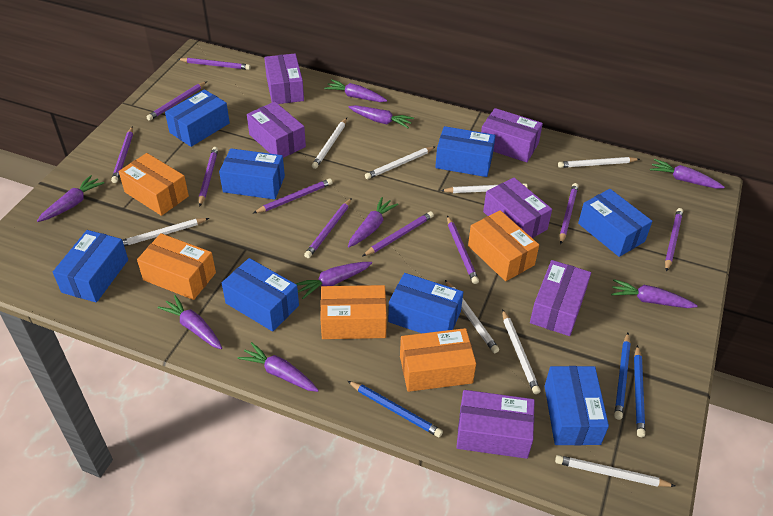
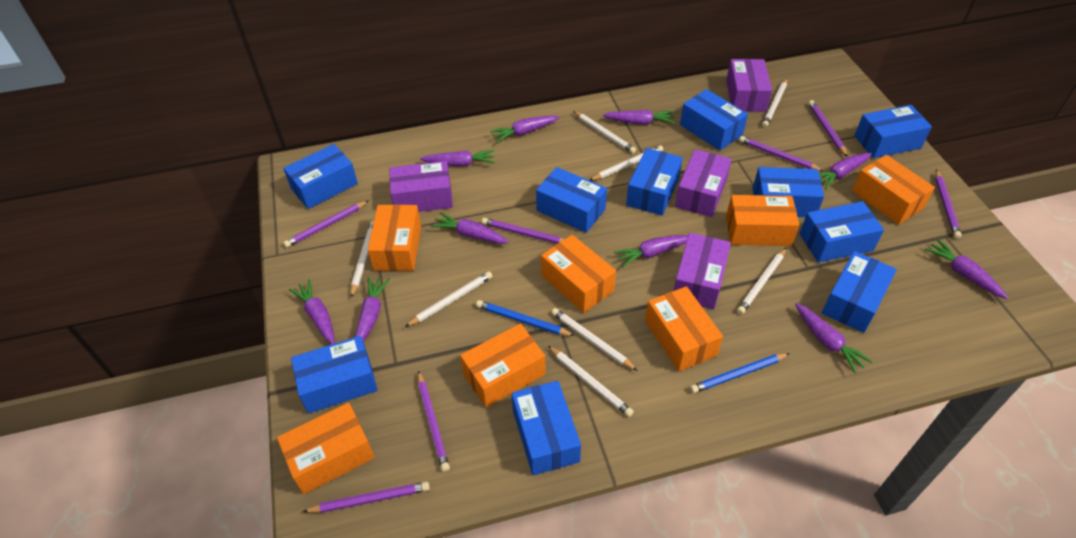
blue box: [53,230,128,303] [165,89,230,147] [219,148,285,200] [222,258,299,331] [388,273,463,333] [435,126,496,177] [545,366,609,445] [578,189,652,257] = 8 -> [283,144,358,209] [291,336,378,413] [512,381,581,475] [536,167,607,233] [626,148,683,216] [680,89,748,150] [753,167,824,217] [799,201,884,263] [822,251,897,333] [854,105,932,158] = 10
blue pencil: [348,381,443,437] [614,333,631,420] [634,345,645,437] = 3 -> [476,300,575,336] [690,353,790,393] = 2
orange box: [119,153,189,216] [137,233,216,300] [320,285,387,339] [400,328,476,392] [468,210,539,281] = 5 -> [277,403,375,494] [368,204,421,271] [460,323,546,407] [541,235,616,313] [645,286,723,371] [726,195,799,246] [852,155,935,225] = 7
purple box: [247,102,306,158] [264,53,304,104] [456,390,535,459] [481,108,543,162] [483,178,552,238] [530,260,591,336] = 6 -> [389,161,453,212] [674,233,731,310] [675,149,732,217] [726,59,772,112] = 4
purple carrot: [37,175,104,222] [158,295,222,349] [238,342,319,392] [296,262,372,299] [324,79,387,102] [348,105,414,128] [348,197,398,247] [611,279,698,308] [650,159,725,188] = 9 -> [289,279,335,344] [355,277,390,342] [420,150,495,167] [431,212,509,244] [490,116,559,143] [603,110,675,125] [614,235,688,267] [795,303,873,374] [819,153,872,189] [925,239,1008,299] = 10
purple pencil: [111,126,133,183] [146,81,207,121] [178,58,250,70] [199,147,218,207] [254,178,333,213] [304,198,352,258] [363,211,434,256] [447,216,479,284] [560,183,579,245] [665,208,683,272] = 10 -> [283,201,368,248] [302,481,430,513] [418,371,450,472] [482,218,564,244] [739,136,823,171] [808,100,848,157] [935,170,962,239] = 7

